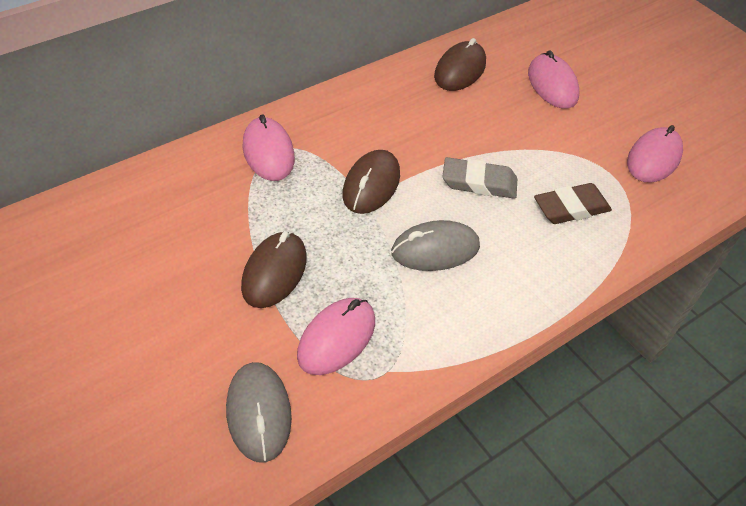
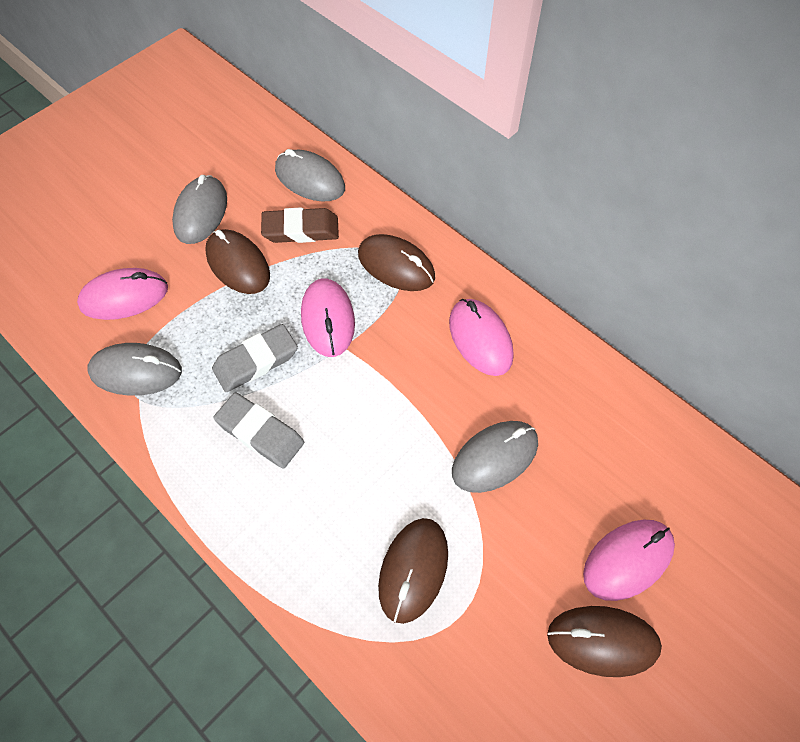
brown mouse: [241,231,307,308] [342,150,400,214] [434,38,486,91] = 3 -> [205,229,270,294] [358,234,435,291] [378,518,448,624] [547,606,662,677] = 4
grey eraser: [442,157,517,199] = 1 -> [212,324,298,392] [213,393,304,468] = 2
grey mouse: [226,362,292,463] [391,220,480,271] = 2 -> [87,343,182,396] [172,175,227,244] [275,149,345,202] [452,421,538,493] = 4

